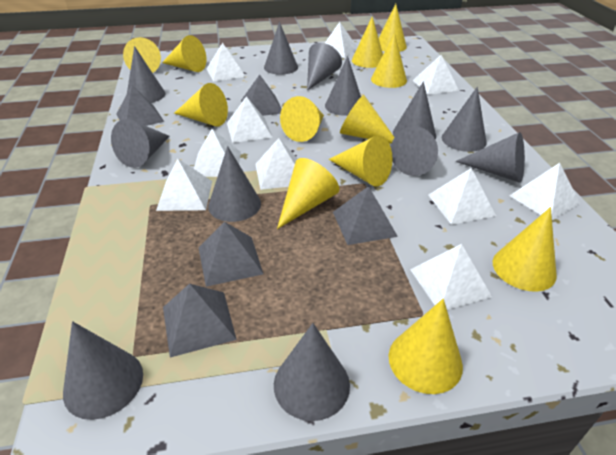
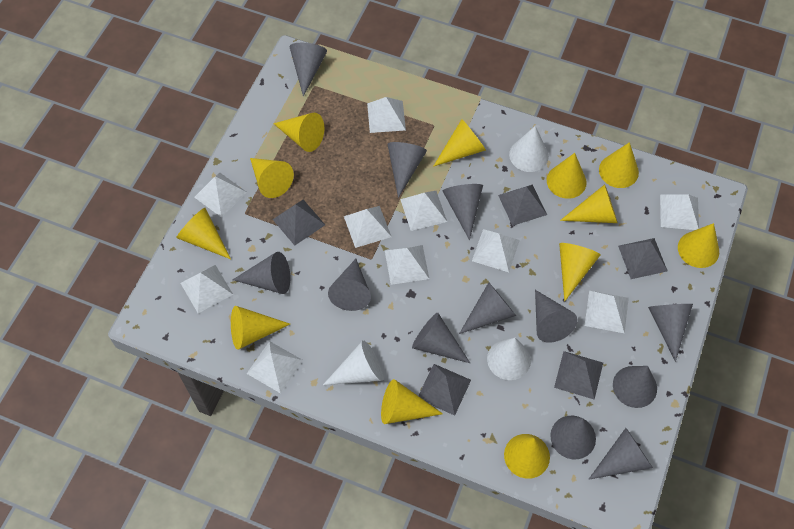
white cone: none = 0 -> [323,340,383,385] [487,338,531,380] [509,126,549,172] = 3

